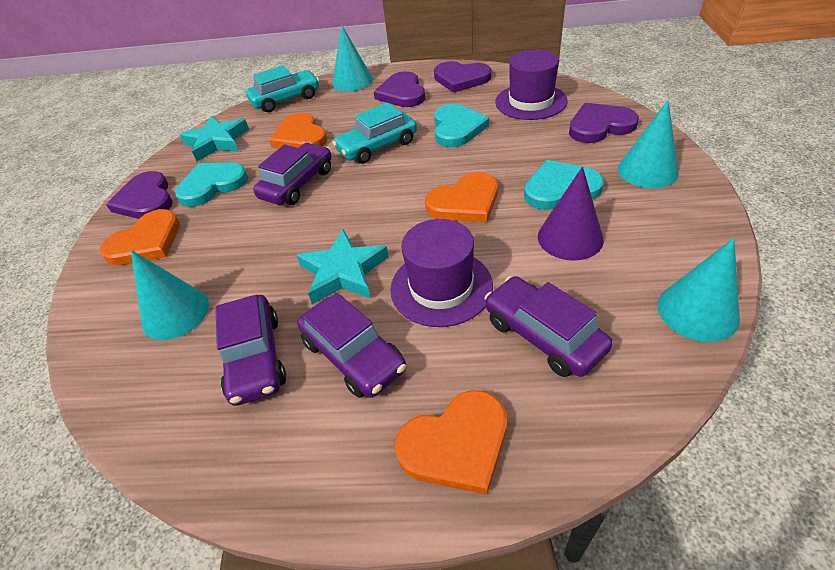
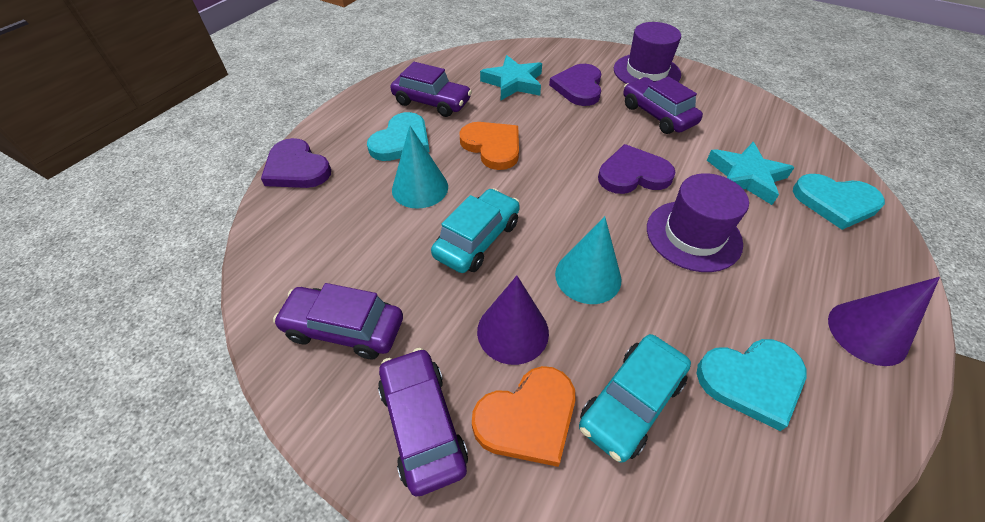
orange heart: [100,209,180,265] [269,113,327,149] [395,390,507,495] [425,172,498,223] = 4 -> [459,122,519,170] [472,366,576,467] = 2
purple cone: [538,167,604,261] = 1 -> [477,276,549,365] [828,277,940,366] = 2
purple heart: [106,171,173,219] [374,71,425,107] [434,61,491,93] [569,103,639,143] = 4 -> [261,138,331,188] [549,64,601,106] [598,144,676,194] = 3
turquoise cone: [131,250,209,340] [332,25,373,92] [618,100,679,188] [657,238,740,342] = 4 -> [392,125,448,209] [555,216,622,304] = 2

